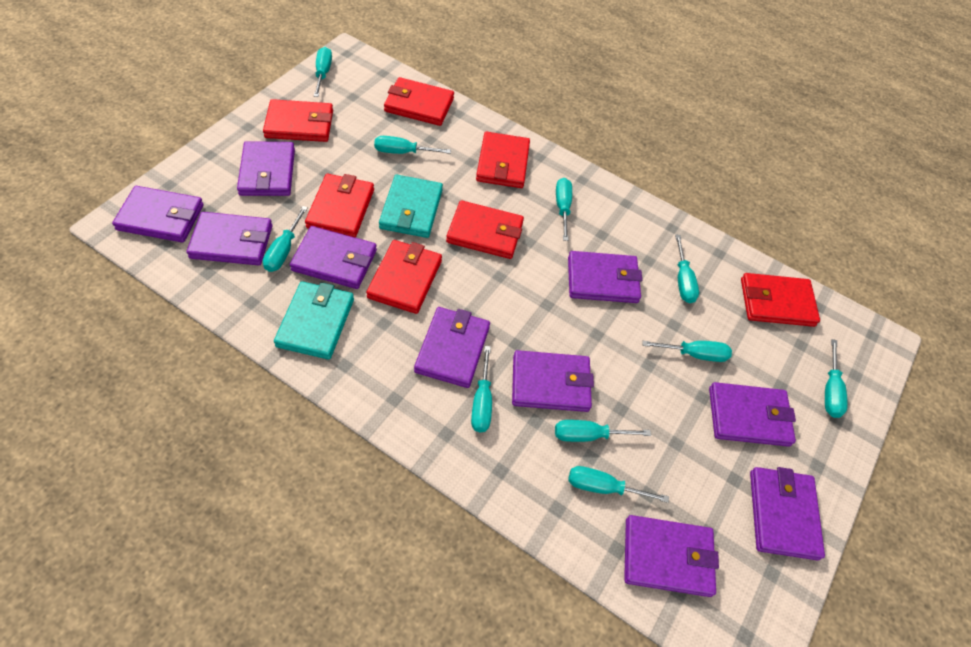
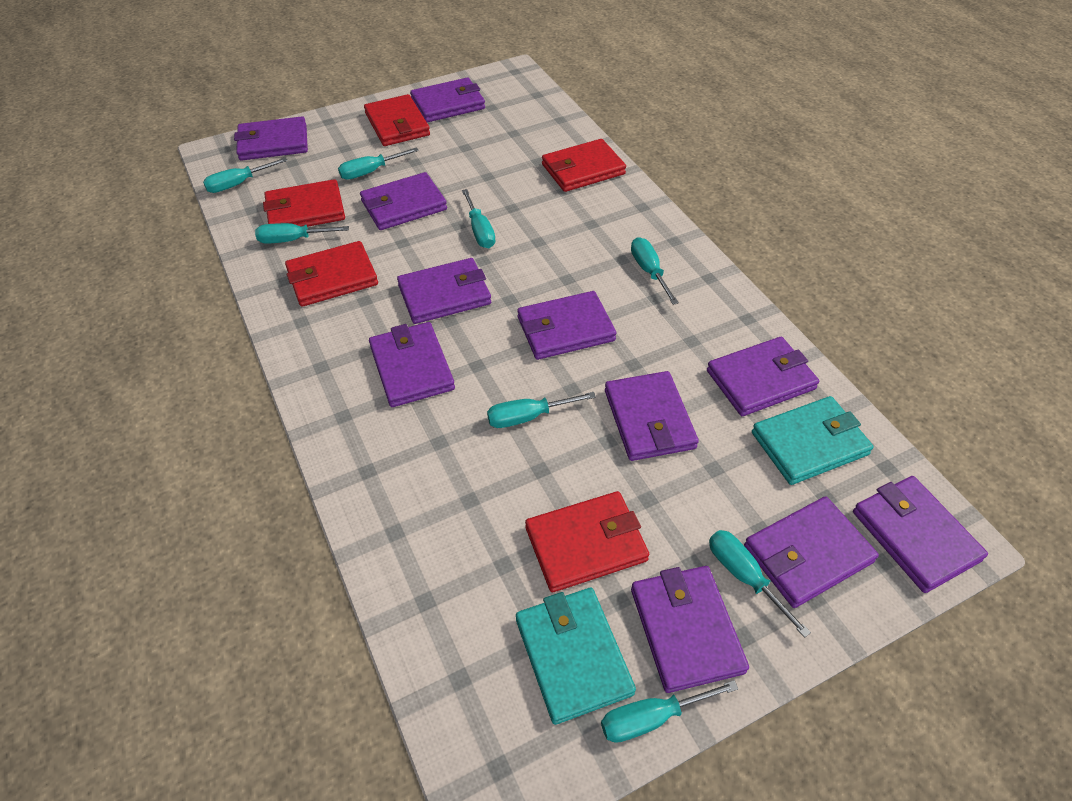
purple wallet: [112,186,204,242] [186,212,273,265] [237,141,295,196] [290,226,377,289] [414,307,490,388] [512,350,594,412] [568,251,642,303] [624,515,719,597] [709,382,796,447] [750,467,825,560] = 10 -> [234,117,308,161] [360,172,447,230] [369,322,455,407] [397,258,491,324] [410,78,485,123] [517,291,616,360] [605,371,699,461] [631,566,749,693] [707,337,819,416] [744,496,879,608] [853,476,988,593] = 11
red wallet: [263,99,333,142] [305,174,374,238] [366,240,442,314] [384,77,454,126] [446,200,524,259] [476,132,530,188] [741,273,820,327] = 7 -> [263,179,345,227] [285,241,378,307] [364,94,430,146] [525,491,649,592] [542,139,626,192] = 5
turquoise screwdriver: [263,206,308,272] [314,47,332,97] [374,136,451,154] [471,346,492,432] [555,420,651,442] [556,178,572,241] [568,466,669,503] [642,341,732,362] [675,235,699,303] [825,339,848,418] = 10 -> [203,157,288,193] [255,223,349,244] [338,147,419,180] [462,189,495,248] [487,392,596,428] [601,680,738,743] [631,237,679,305] [709,530,811,638] = 8

